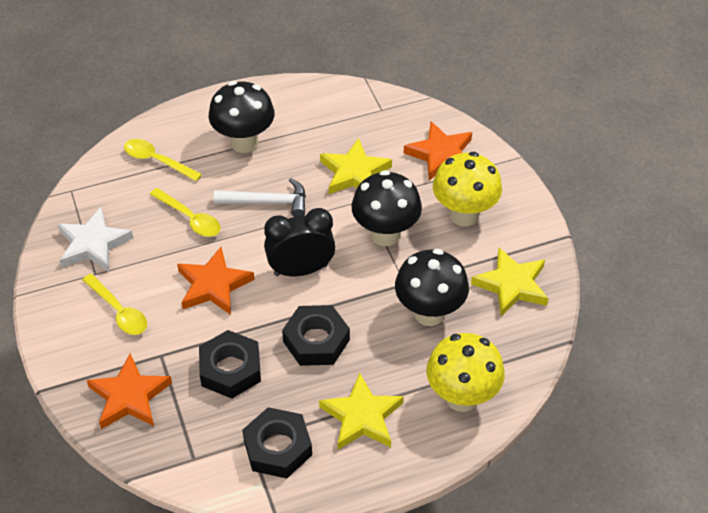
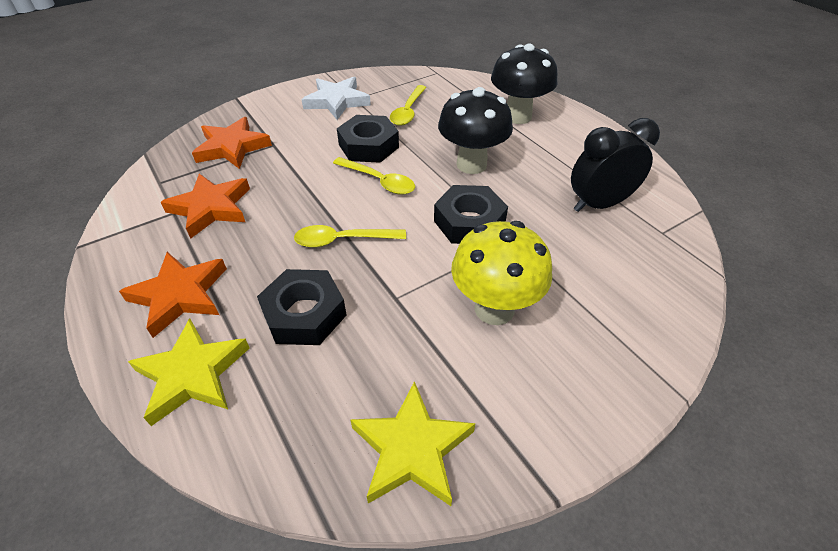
black mushroom: [209,81,275,153] [352,170,422,246] [395,249,469,326] = 3 -> [438,87,513,174] [491,43,557,124] = 2
white hammer: [214,178,306,217] = 1 -> none = 0
yellow mushroom: [426,333,505,412] [433,152,502,226] = 2 -> [451,221,552,325] = 1
yellow star: [319,373,404,450] [320,138,392,194] [471,247,549,316] = 3 -> [128,318,250,426] [350,381,475,506] = 2

